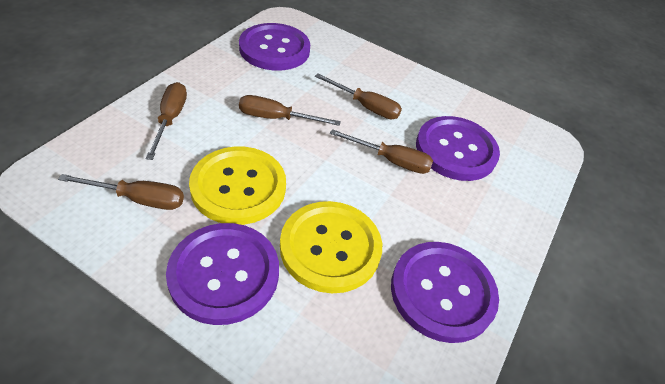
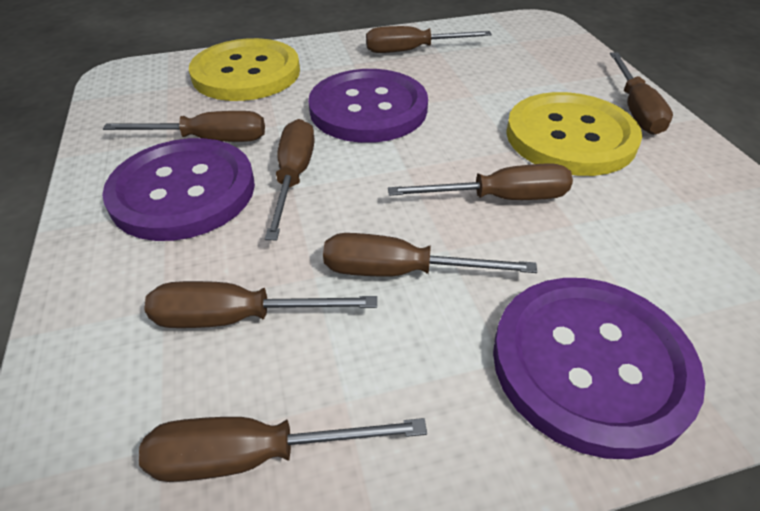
brown screwdriver: [58,174,184,210] [145,82,187,160] [239,95,341,126] [315,74,402,119] [330,129,433,174] = 5 -> [103,111,265,142] [139,417,427,482] [144,281,377,328] [265,119,315,240] [323,233,537,277] [366,26,492,53] [388,163,573,200] [610,52,673,135] = 8
purple button: [166,223,279,325] [239,23,310,71] [391,242,499,343] [416,116,500,181] = 4 -> [102,138,255,241] [308,69,428,143] [493,278,705,459] = 3

